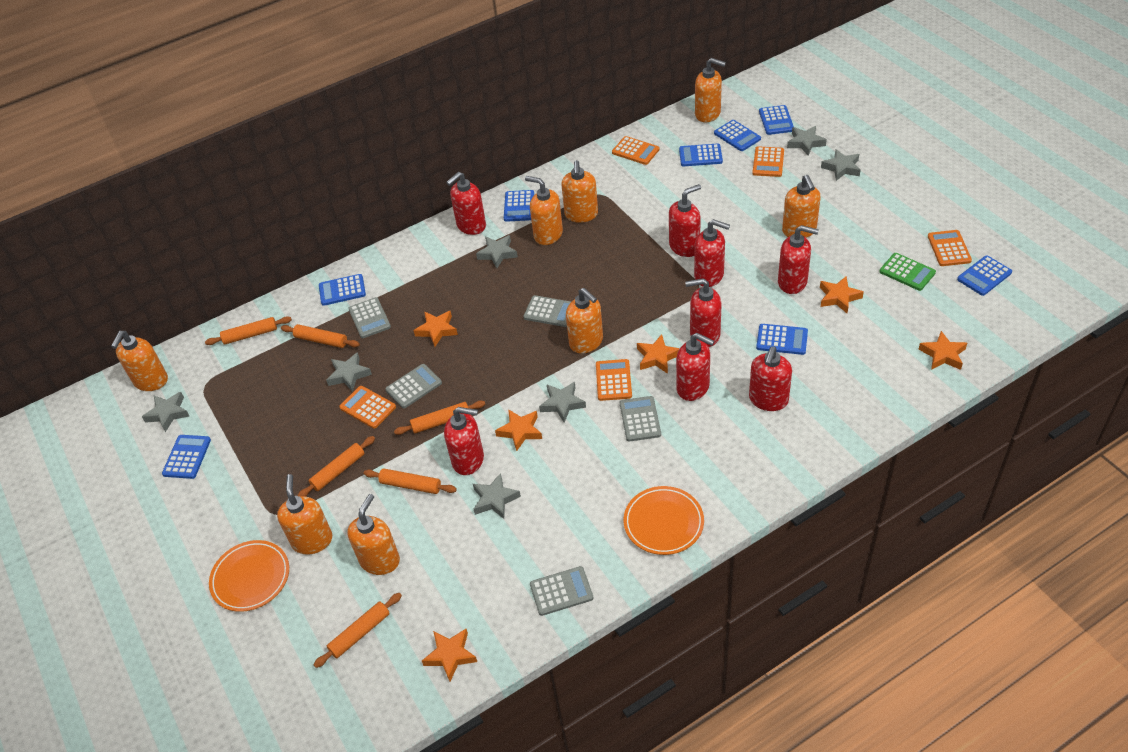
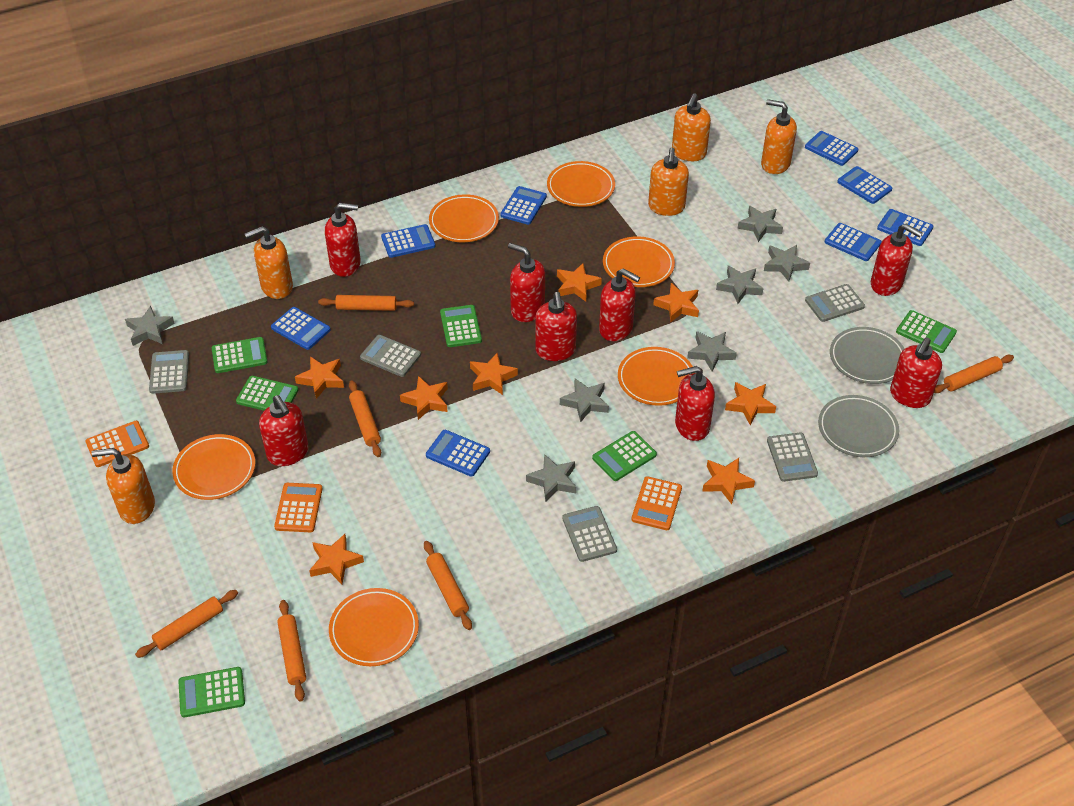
green calculator: [879,253,936,291] = 1 -> [178,667,245,718] [212,337,268,373] [236,376,298,411] [440,305,482,347] [592,431,657,481] [896,310,957,353] = 6
grey plate: none = 0 -> [818,395,899,457] [830,327,905,384] = 2
orange calculator: [339,386,396,429] [596,359,632,401] [612,136,660,165] [752,146,784,177] [928,230,972,266] = 5 -> [85,421,149,467] [274,483,323,532] [631,476,682,530] = 3
orange plate: [209,540,289,612] [623,486,704,555] = 2 -> [172,434,255,500] [329,588,419,666] [429,194,499,242] [547,161,615,207] [603,236,675,287] [618,347,693,406] = 6
orange soap dispenser: [111,331,168,391] [277,474,332,555] [347,494,400,575] [525,176,563,245] [561,160,598,223] [566,288,603,354] [695,58,726,122] [782,175,821,238] = 8 -> [91,448,155,524] [245,226,293,299] [648,148,689,216] [672,93,711,161] [761,99,797,174] = 5
orange star: [414,311,458,347] [422,629,477,681] [495,409,542,451] [637,334,680,374] [820,277,864,313] [919,331,967,370] = 6 -> [295,356,344,399] [309,534,364,585] [400,376,448,420] [470,353,518,395] [557,263,602,302] [653,283,699,322] [702,458,755,504] [725,382,776,425] = 8

